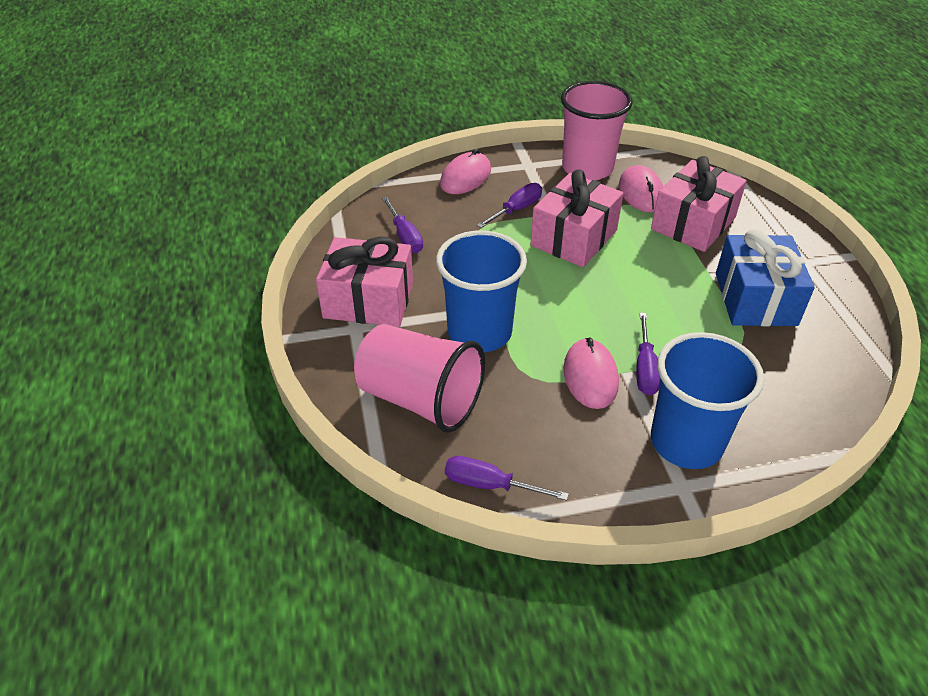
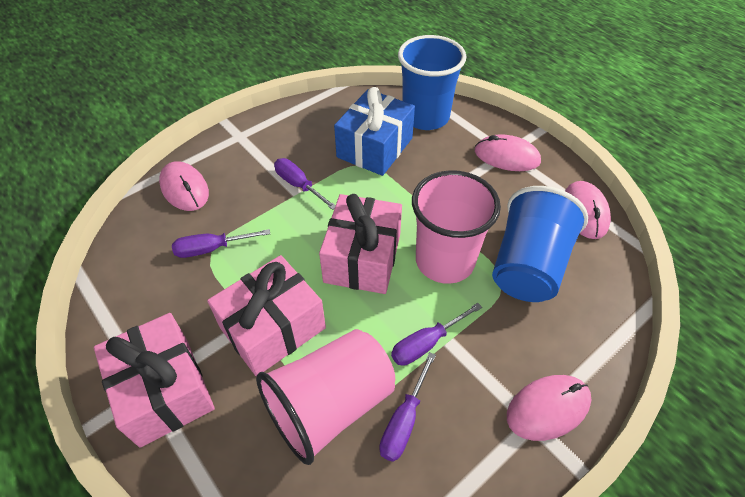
pink mouse: [440,149,491,194] [563,338,619,409] [619,165,663,212] = 3 -> [159,161,209,211] [475,134,541,171] [507,375,591,441] [565,181,611,239] = 4

